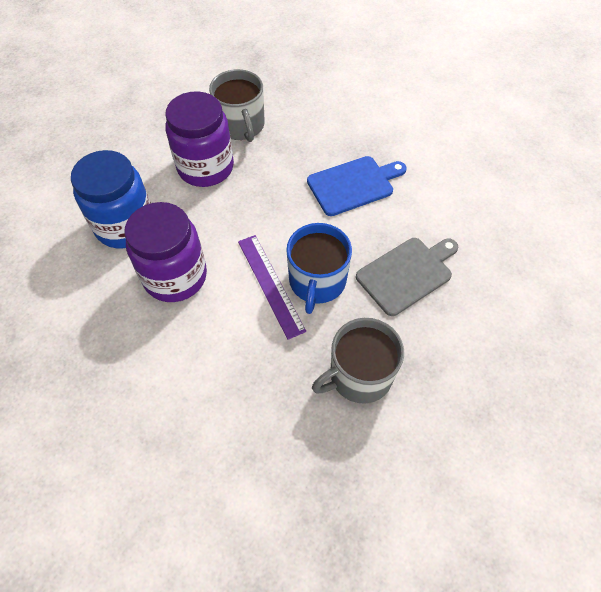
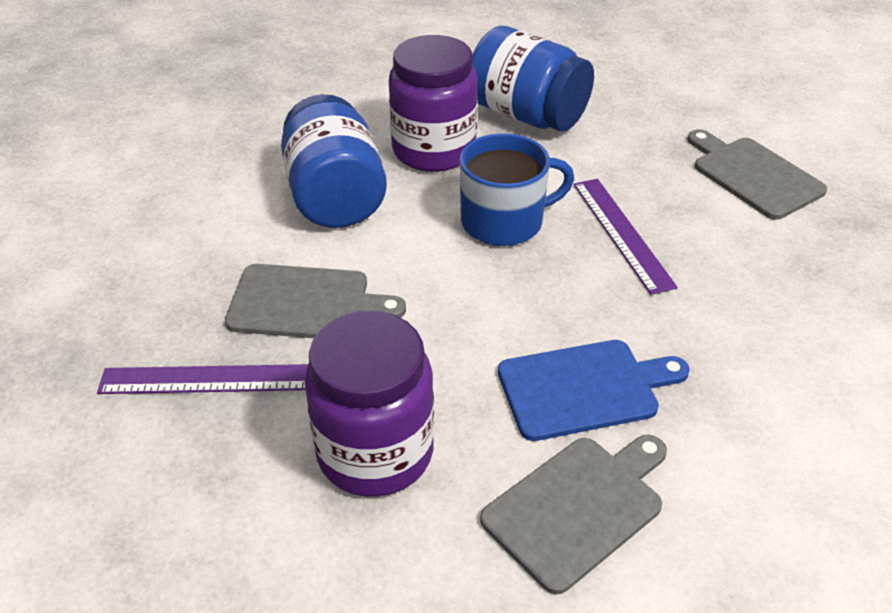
blue jar: [71,150,151,248] = 1 -> [281,94,387,228] [472,26,594,132] = 2
grey cutting board: [356,238,458,316] = 1 -> [225,264,406,338] [480,435,667,594] [687,129,827,220] = 3
grey mug: [209,69,265,142] [312,318,404,403] = 2 -> none = 0
purple ruler: [238,235,306,340] = 1 -> [97,364,308,394] [574,179,678,295] = 2

